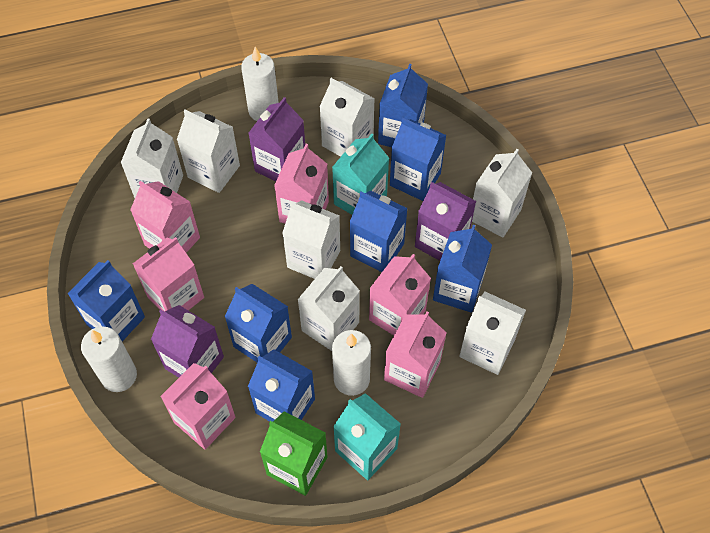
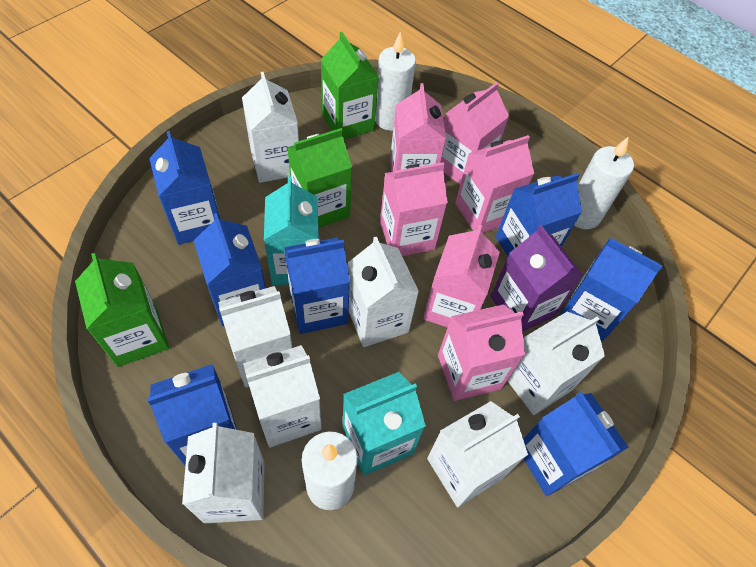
green carton: [260,411,327,496] = 1 -> [75,253,169,367] [287,128,352,228] [321,32,379,139] = 3
purple carton: [151,305,224,378] [249,97,305,181] [415,182,476,261] = 3 -> [490,225,583,331] = 1

